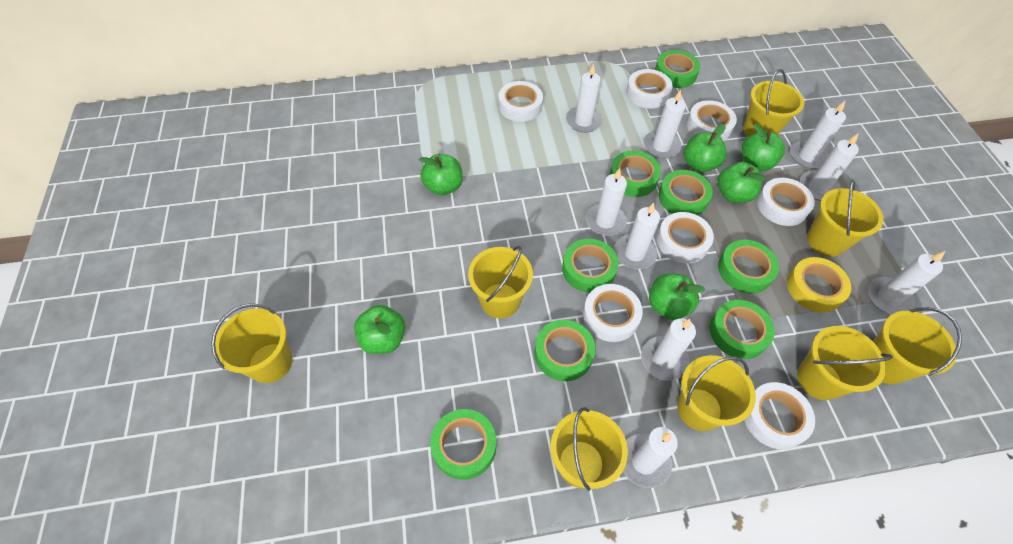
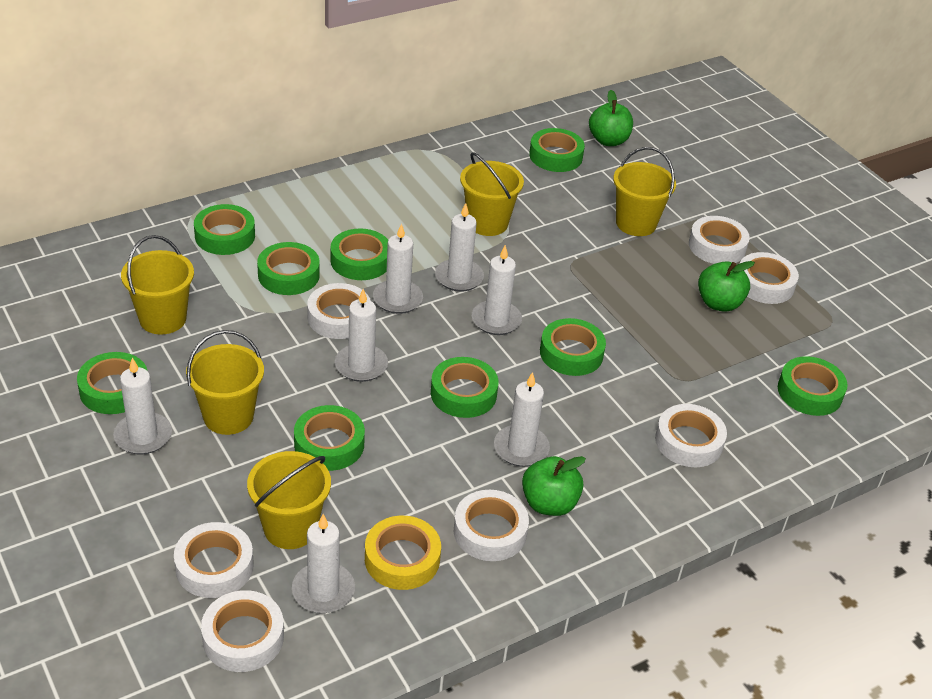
green apple: [354,305,405,354] [419,154,463,195] [649,273,706,320] [684,124,727,172] [718,162,766,203] [741,124,785,171] = 6 -> [522,456,586,516] [589,90,633,146] [698,261,755,312] = 3
green tape: [430,409,496,480] [535,320,595,381] [562,239,618,293] [610,151,661,197] [655,50,700,88] [659,170,713,215] [710,300,775,359] [718,240,779,294] = 8 -> [77,352,147,414] [194,204,255,255] [257,242,320,295] [294,405,365,471] [330,228,388,280] [431,357,498,418] [529,128,585,172] [540,318,606,376] [778,356,848,416] = 9
white candle: [566,64,602,133] [586,168,627,236] [614,203,660,269] [623,427,678,488] [641,318,696,381] [643,90,686,159] [790,100,846,169] [800,133,859,201] [868,251,945,315] = 9 -> [113,358,172,454] [292,514,355,613] [335,289,388,382] [373,223,423,314] [435,203,484,292] [472,245,522,335] [494,372,550,467] = 7
yellow bucket: [211,303,292,383] [468,246,533,318] [550,407,628,491] [677,355,756,431] [743,69,804,137] [797,326,893,400] [807,180,883,256] [873,307,962,384] = 8 -> [121,235,194,335] [186,330,264,435] [247,451,331,549] [460,152,524,236] [613,147,676,236] = 5

